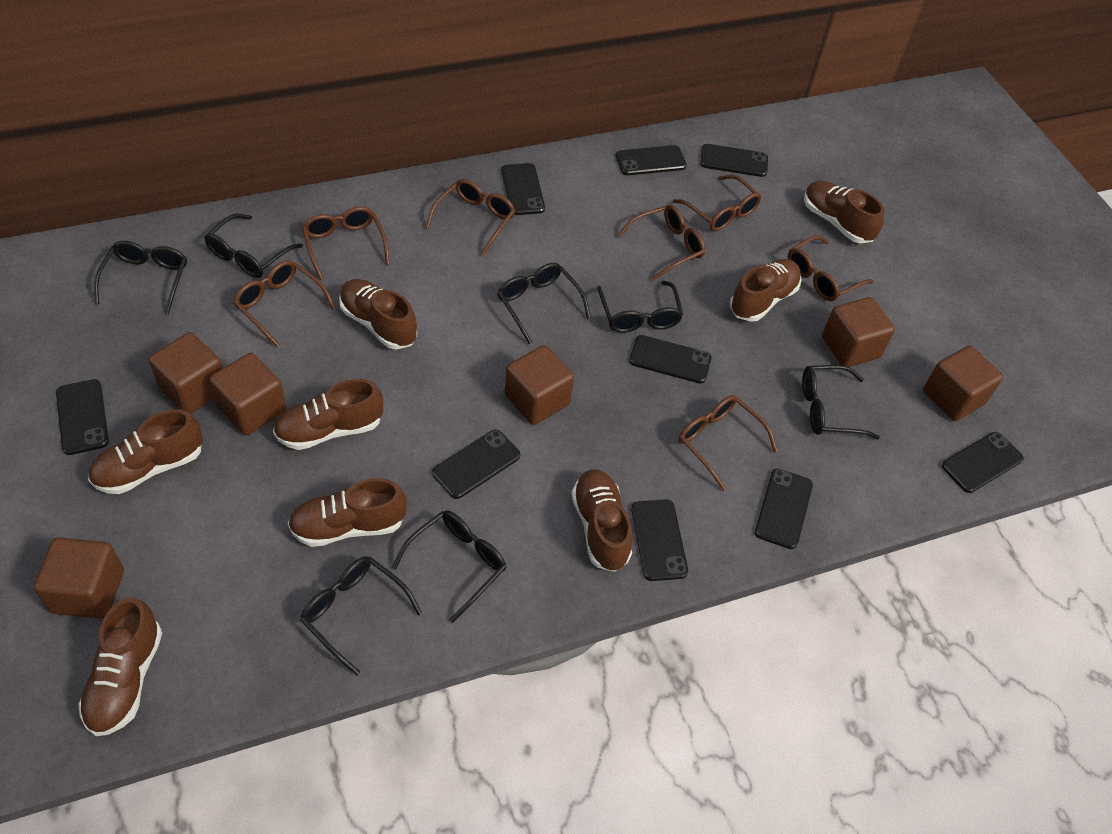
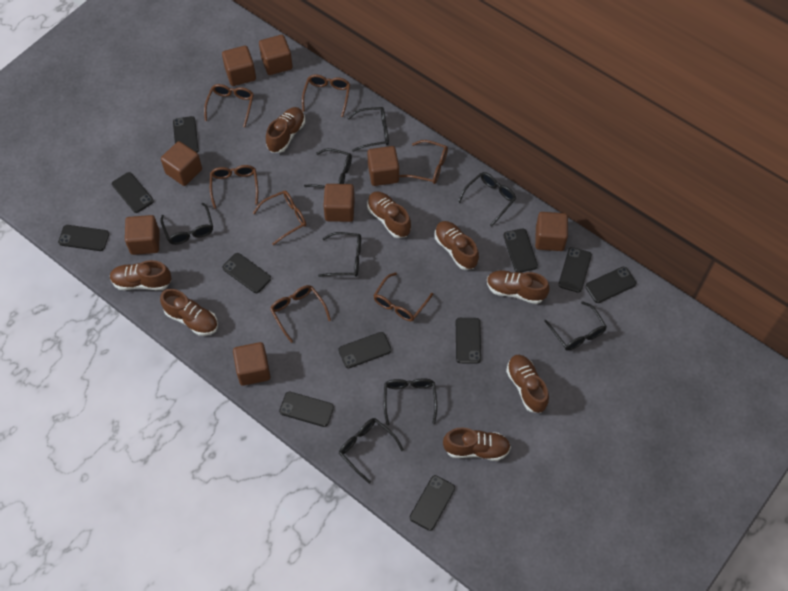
black glasses: [94,241,187,315] [204,214,303,278] [300,556,422,675] [392,510,507,623] [497,263,591,344] [597,281,683,333] [802,365,880,439] = 7 -> [160,203,213,245] [304,148,352,188] [318,232,361,277] [339,418,404,484] [347,107,389,152] [384,378,437,426] [458,172,516,227] [544,301,607,351] = 8
black phone: [56,379,109,455] [432,430,520,499] [501,163,545,215] [615,145,687,175] [629,335,712,383] [631,499,688,581] [700,144,768,177] [755,468,813,549] [942,432,1024,493] = 9 -> [58,225,109,251] [112,172,154,213] [173,116,199,152] [222,253,271,293] [279,392,334,427] [338,332,391,368] [410,475,455,531] [456,318,481,364] [504,229,538,273] [558,247,592,293] [585,267,637,303] = 11
brown cube: [34,537,124,619] [148,332,223,414] [209,353,287,435] [505,345,574,425] [822,297,895,367] [923,346,1003,421] = 6 -> [125,215,160,255] [161,141,202,186] [222,46,256,86] [233,342,270,386] [259,35,293,75] [323,184,355,222] [367,146,399,186] [535,212,568,251] = 8

